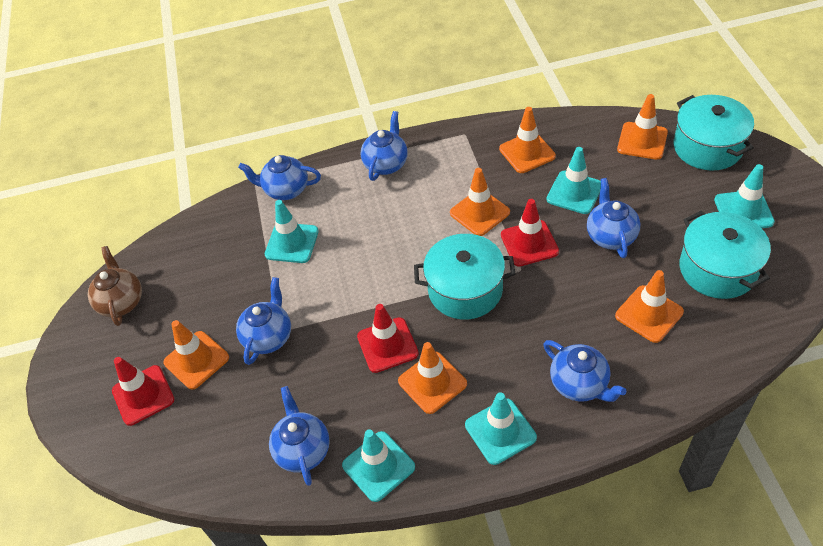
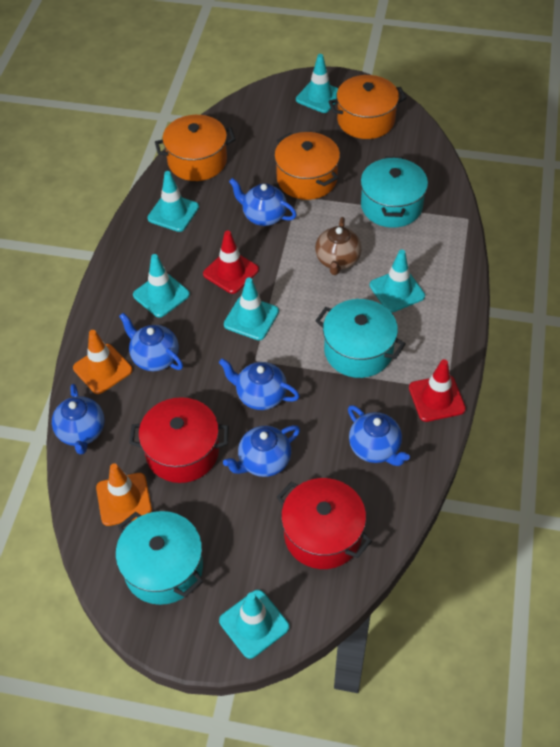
orange pot: none = 0 -> [155,115,236,181] [274,132,340,200] [328,75,406,139] = 3
orange traffic cone: [163,320,229,390] [398,342,467,414] [450,168,510,236] [499,107,556,173] [615,270,684,343] [617,94,668,160] = 6 -> [73,330,133,394] [96,463,152,526] = 2
red pot: none = 0 -> [129,397,229,483] [277,478,372,569] = 2
red traffic cone: [112,357,174,426] [357,304,419,373] [501,199,559,267] = 3 -> [203,231,259,294] [409,359,466,422] = 2
turquoise traffic cone: [265,200,319,263] [342,429,415,502] [465,392,537,465] [546,147,601,214] [714,164,775,228] = 5 -> [133,254,190,318] [147,171,199,232] [219,590,289,659] [224,278,279,340] [296,54,338,113] [370,250,425,313] = 6

